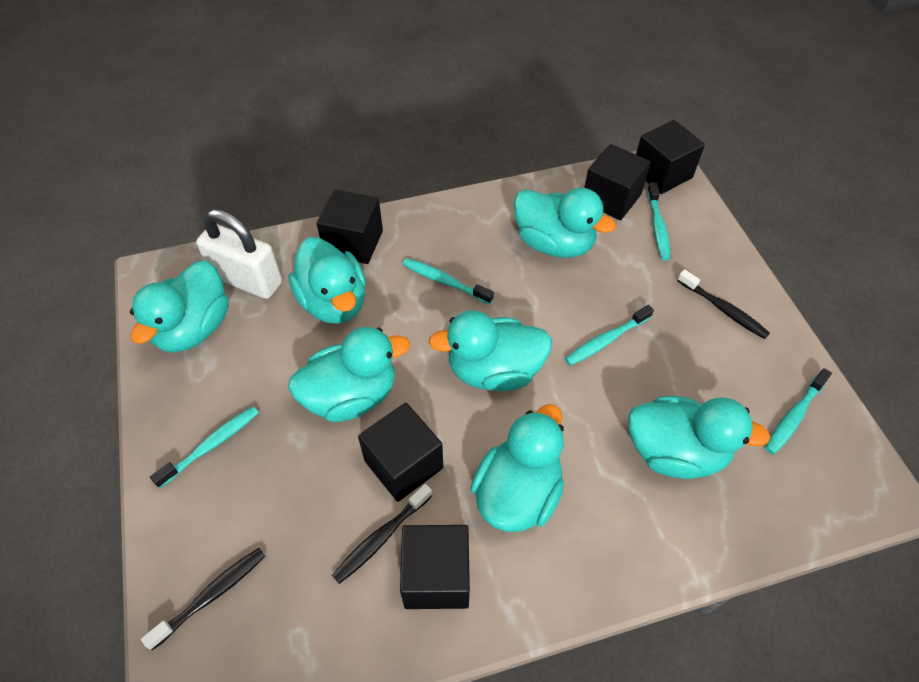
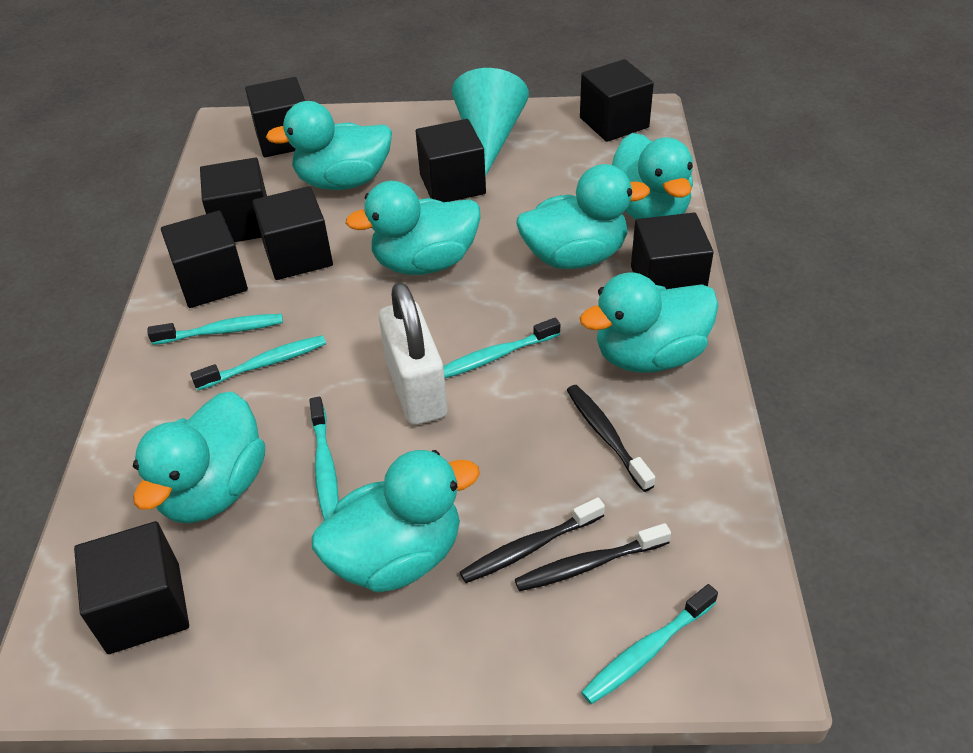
black cube: [317,189,383,264] [358,403,443,502] [400,525,470,609] [584,144,651,220] [636,120,705,194] = 5 -> [74,521,189,654] [161,211,248,308] [200,158,267,242] [245,77,305,157] [253,186,333,280] [416,119,486,202] [580,59,654,142] [631,213,714,289] = 8
turquoise cone: none = 0 -> [452,68,529,177] = 1

